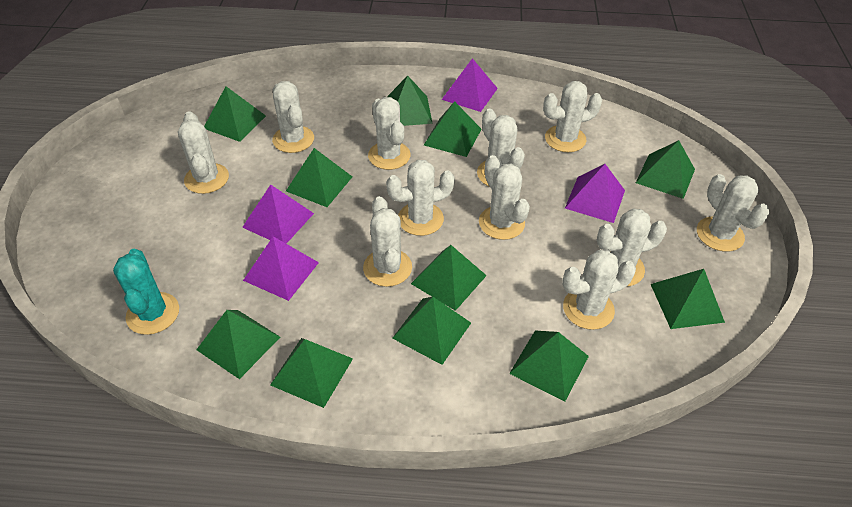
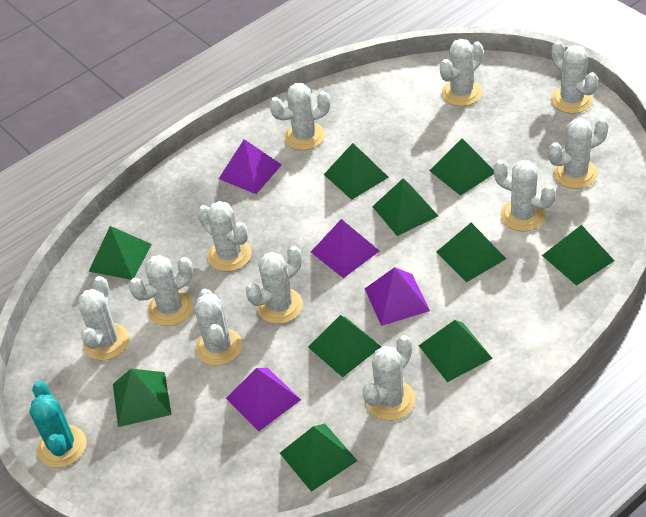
green pyramid: [196,310,280,379] [204,86,266,142] [270,338,353,408] [286,148,352,207] [387,76,433,126] [392,297,471,365] [411,245,487,311] [424,101,481,157] [509,330,589,402] [636,140,695,199] [651,269,725,329] = 11 -> [88,226,152,280] [113,369,172,427] [280,424,357,492] [308,315,382,377] [324,143,389,200] [372,178,438,236] [418,320,493,382] [429,138,494,196] [436,223,506,282] [542,225,615,286] = 10

